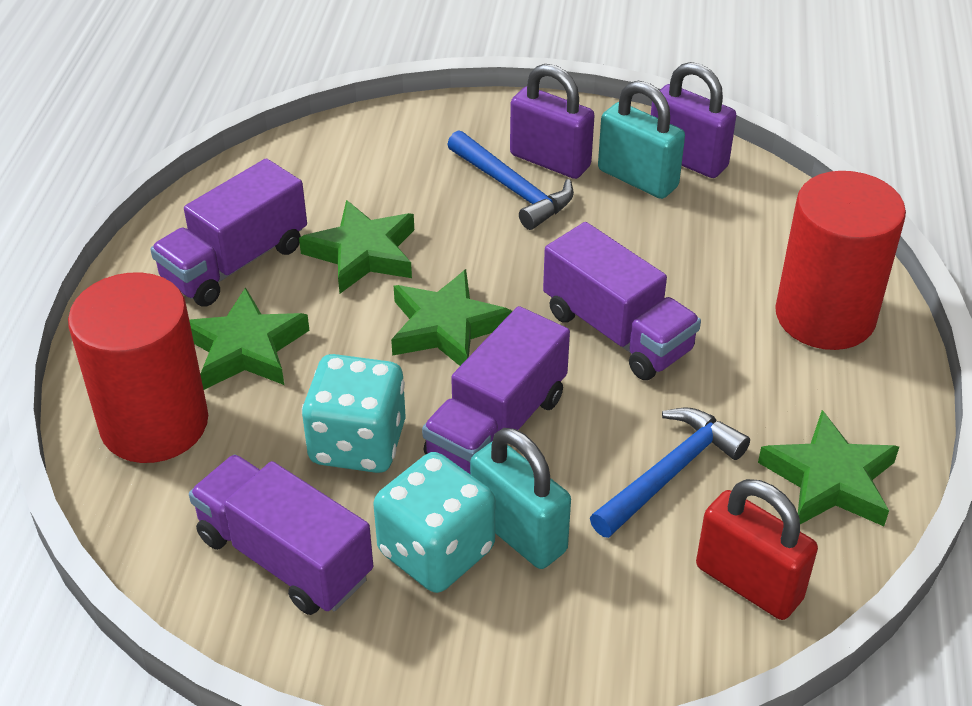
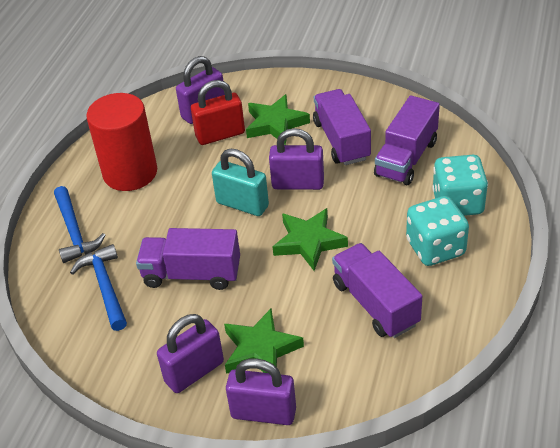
green star: [189,287,310,390] [299,200,414,293] [391,269,512,366] [758,410,899,526] = 4 -> [224,309,304,374] [246,94,310,145] [273,208,348,271] = 3
purple padlock: [510,64,595,179] [651,62,737,178] = 2 -> [157,314,224,393] [176,56,225,124] [226,358,296,425] [269,128,324,190] = 4
red cylinder: [68,272,208,463] [775,171,906,350] = 2 -> [86,93,157,191] = 1
turquoise padlock: [470,428,571,569] [598,81,685,199] = 2 -> [212,149,269,216] = 1

